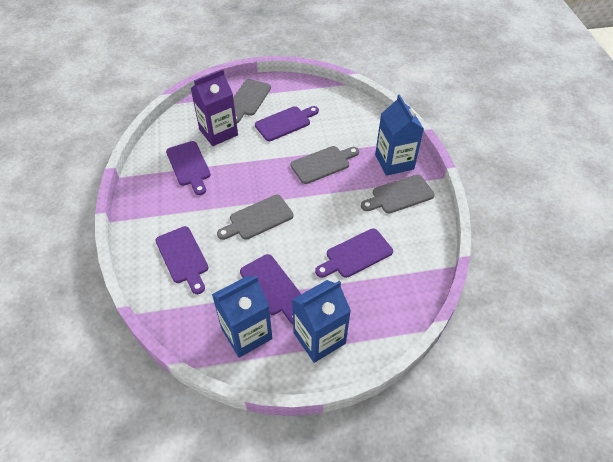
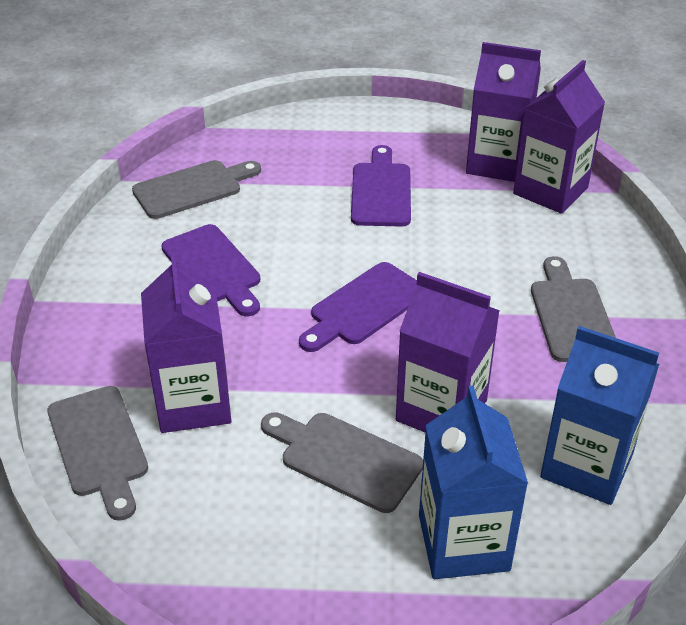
blue carton: [212,275,272,358] [292,280,351,363] [375,95,424,176] = 3 -> [419,385,528,579] [540,326,659,505] = 2
purple carton: [191,69,238,146] = 1 -> [141,253,231,433] [396,272,500,433] [466,42,541,182] [513,60,605,214] = 4
purple cutting board: [155,226,208,294] [166,141,211,195] [240,254,301,324] [255,106,319,141] [315,229,393,278] = 5 -> [161,224,260,316] [299,262,417,352] [351,145,411,227] = 3

